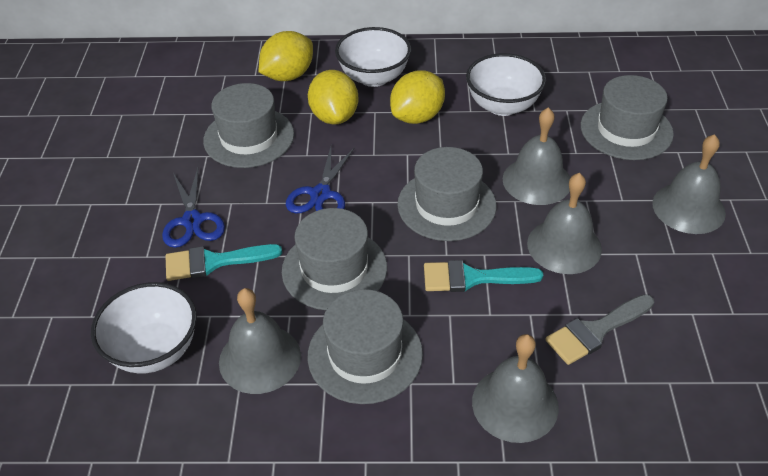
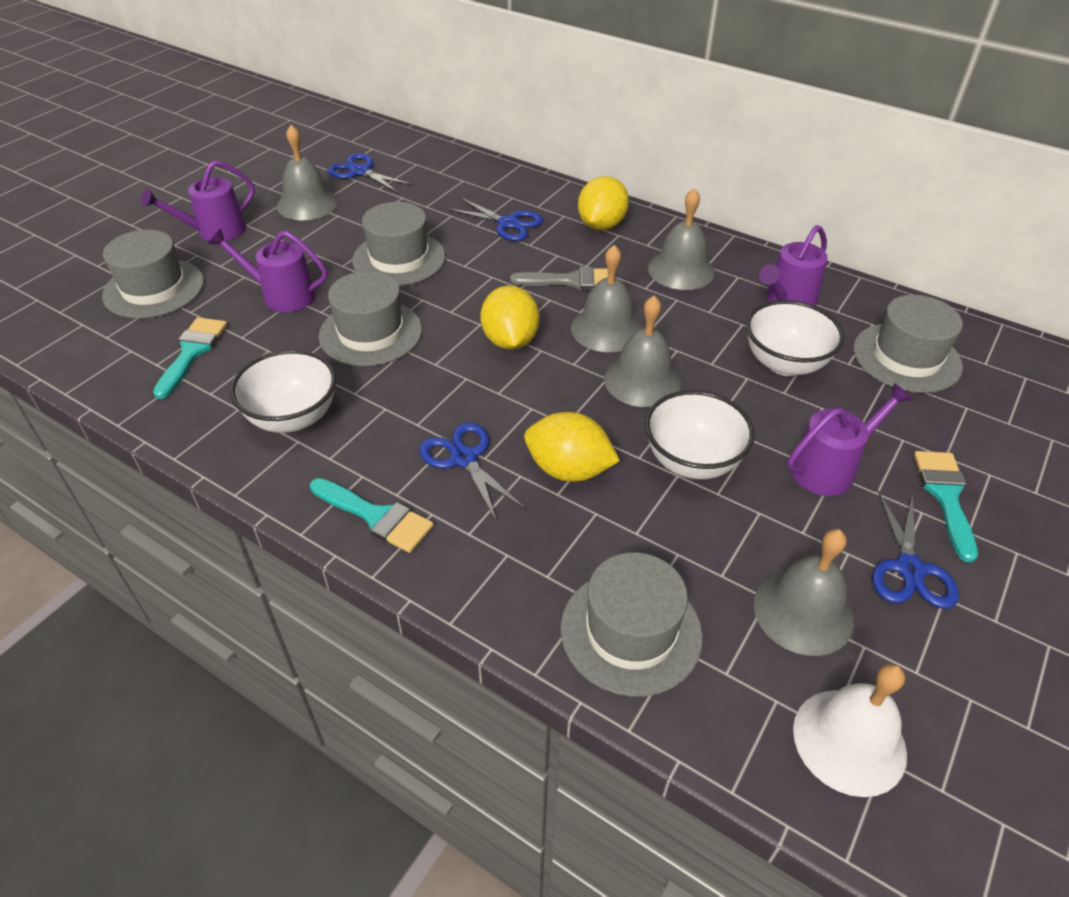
blue scissors: [162,168,225,248] [286,147,355,214] = 2 -> [327,153,413,193] [419,422,526,522] [447,197,543,241] [872,490,959,609] = 4
purple watering can: none = 0 -> [141,160,255,241] [209,228,327,312] [759,225,828,306] [787,383,913,496] = 4
turquoise brush: [166,244,282,281] [424,260,543,292] = 2 -> [153,317,227,399] [310,478,434,553] [914,451,978,562] = 3
white bell: none = 0 -> [793,663,907,797] = 1

